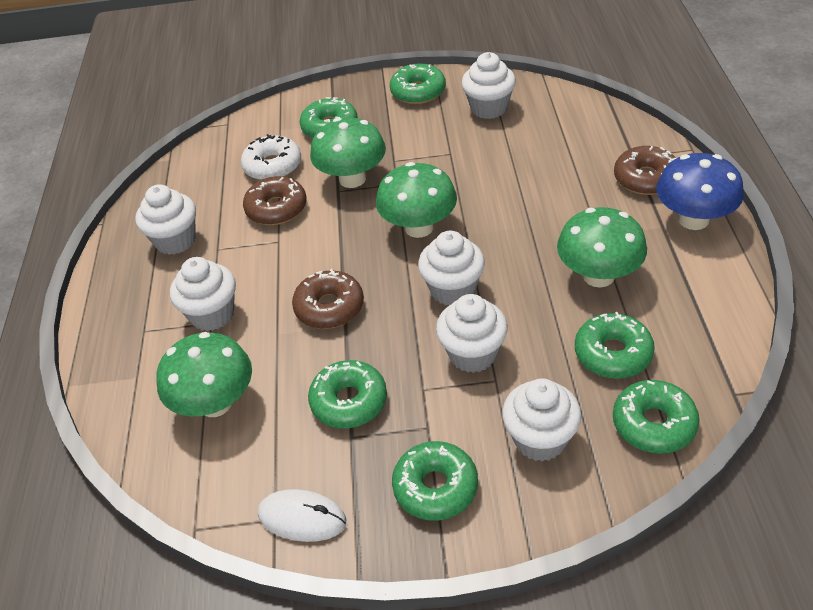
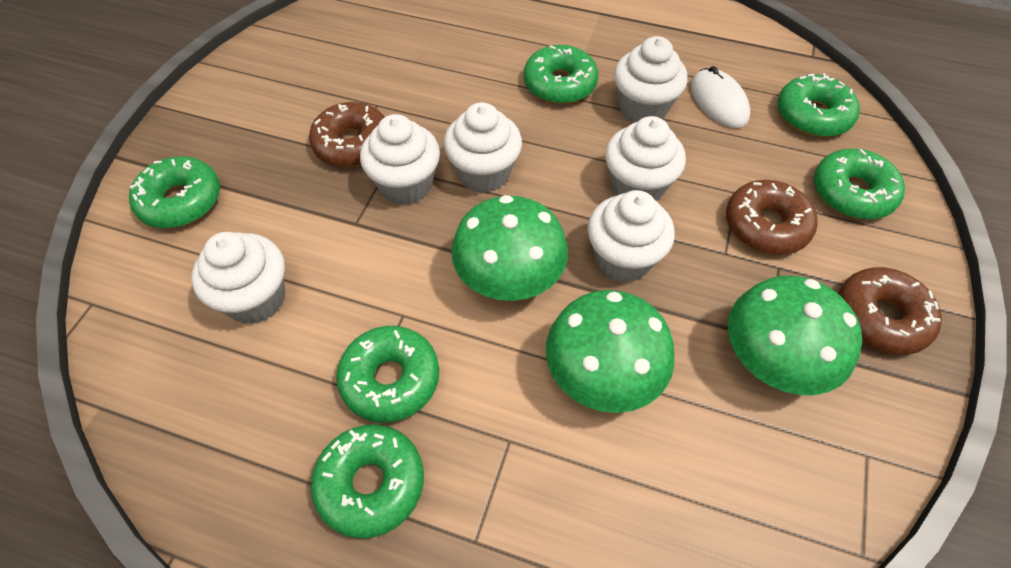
blue mushroom: [656,153,744,230] = 1 -> none = 0
green mushroom: [156,332,252,417] [310,117,386,188] [376,162,457,238] [557,207,647,288] = 4 -> [451,195,568,301] [546,290,675,413] [728,276,862,395] = 3
white donut: [241,134,301,180] = 1 -> none = 0

